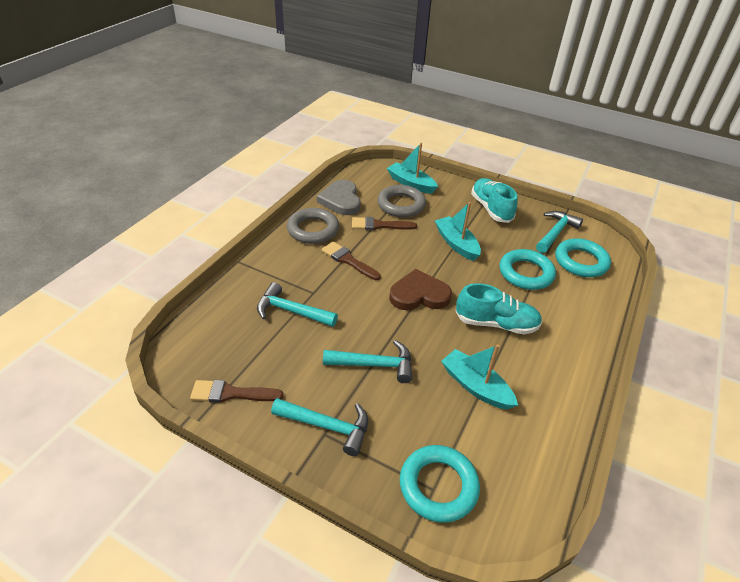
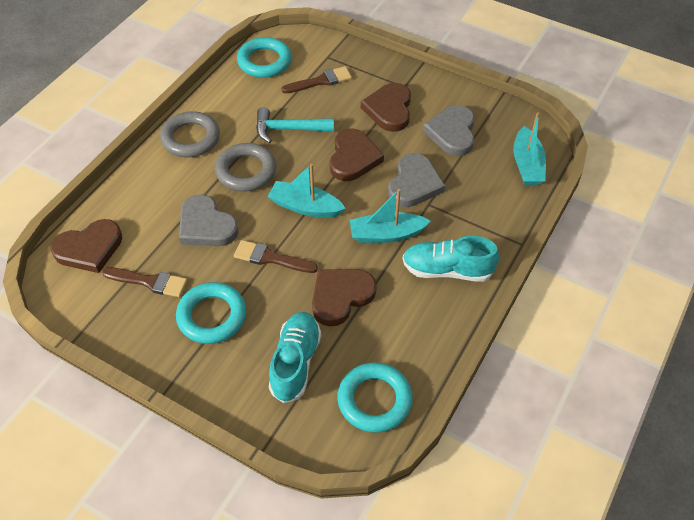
brown heart: [389,269,452,310] = 1 -> [51,219,122,273] [312,269,377,326] [330,129,384,181] [361,83,411,132] = 4
grey heart: [317,180,360,215] = 1 -> [179,194,239,246] [388,153,445,207] [423,105,475,156] = 3
turquoise hammer: [257,282,338,327] [271,398,368,456] [323,340,412,383] [536,211,583,253] = 4 -> [256,107,334,143] = 1

